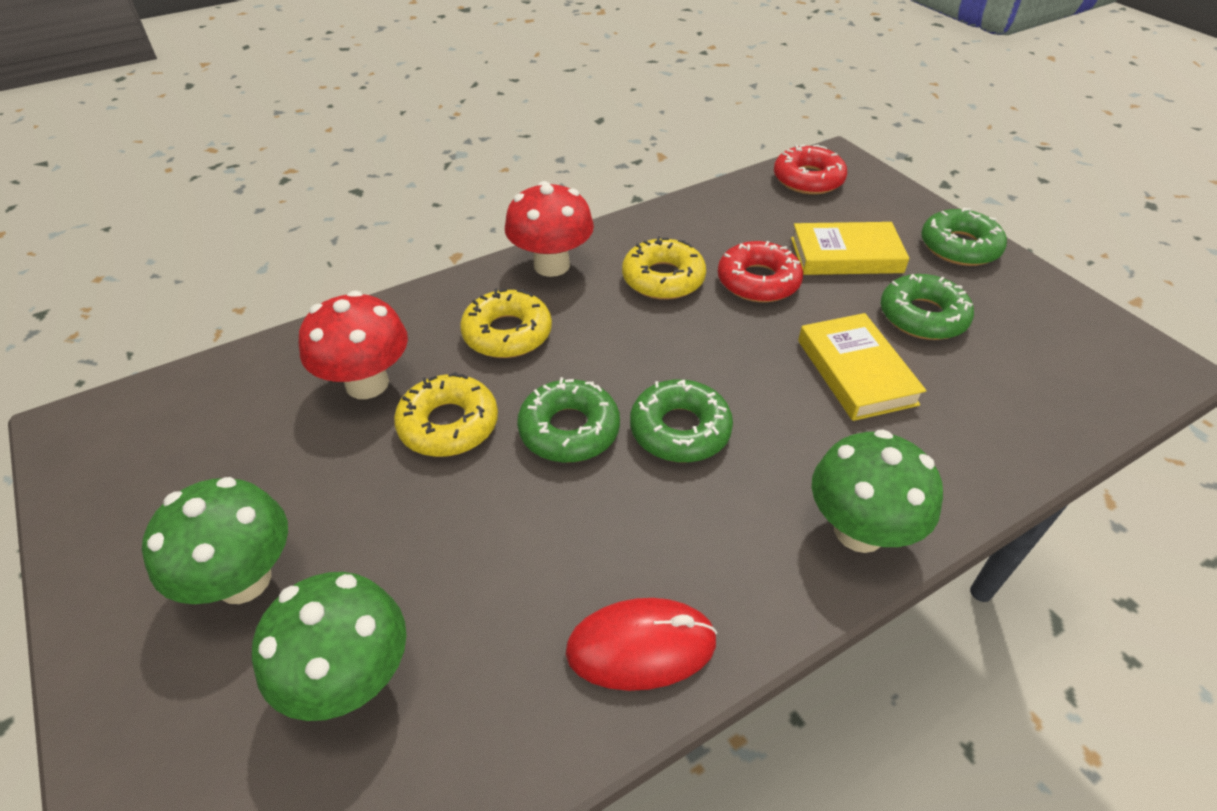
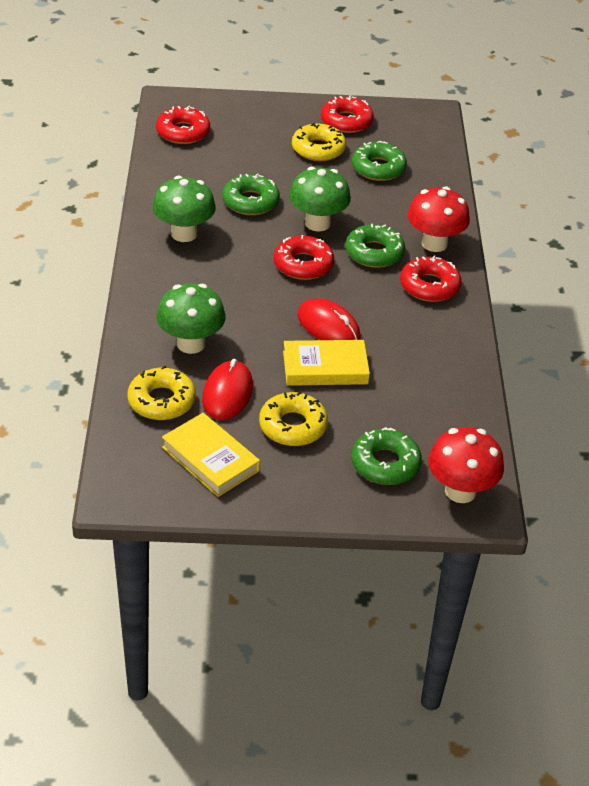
red donut: [718,241,803,302] [774,145,847,194] = 2 -> [156,106,210,144] [274,235,334,280] [321,95,374,133] [400,255,462,302] = 4
red mouse: [565,598,717,691] = 1 -> [202,359,253,420] [297,298,361,340] = 2

